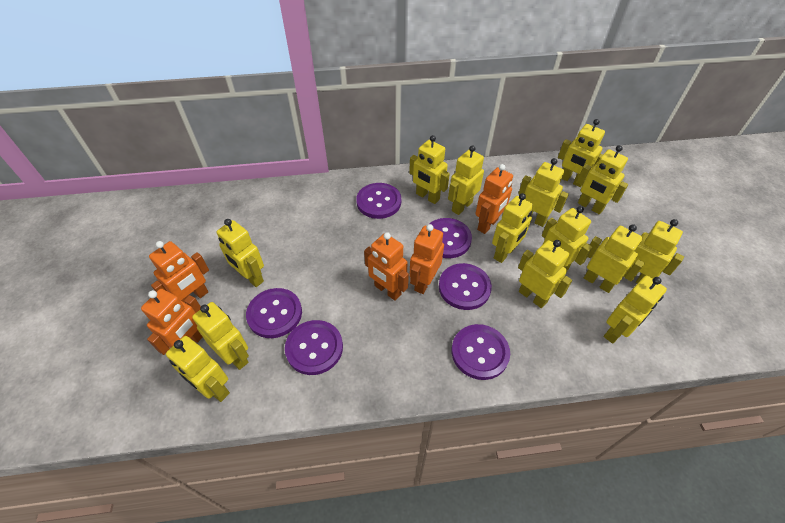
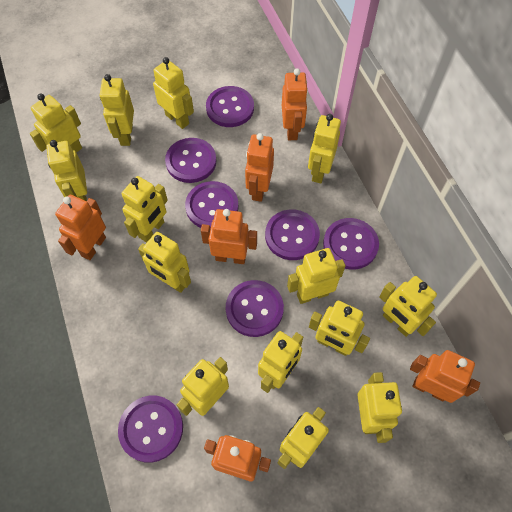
orange robot: [141,289,202,355] [149,241,209,303] [364,232,409,300] [409,224,444,294] [475,164,513,234] = 5 -> [55,195,106,260] [201,209,257,264] [204,435,271,481] [245,133,274,202] [282,68,308,140] [410,350,480,403] = 6
purple button: [246,288,302,338] [285,320,343,375] [356,183,401,219] [429,218,472,258] [439,263,492,310] [452,324,510,380] = 6 -> [118,395,183,463] [165,138,217,183] [185,181,239,229] [206,86,254,127] [226,280,284,337] [265,209,320,260] [323,218,379,270] = 7

